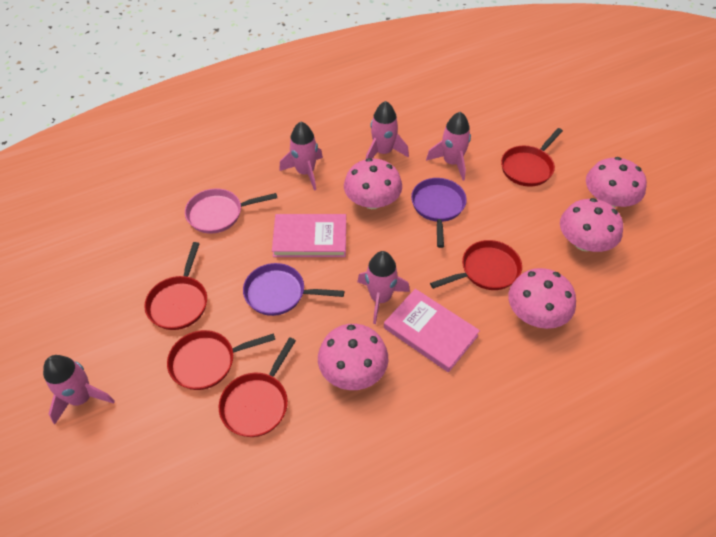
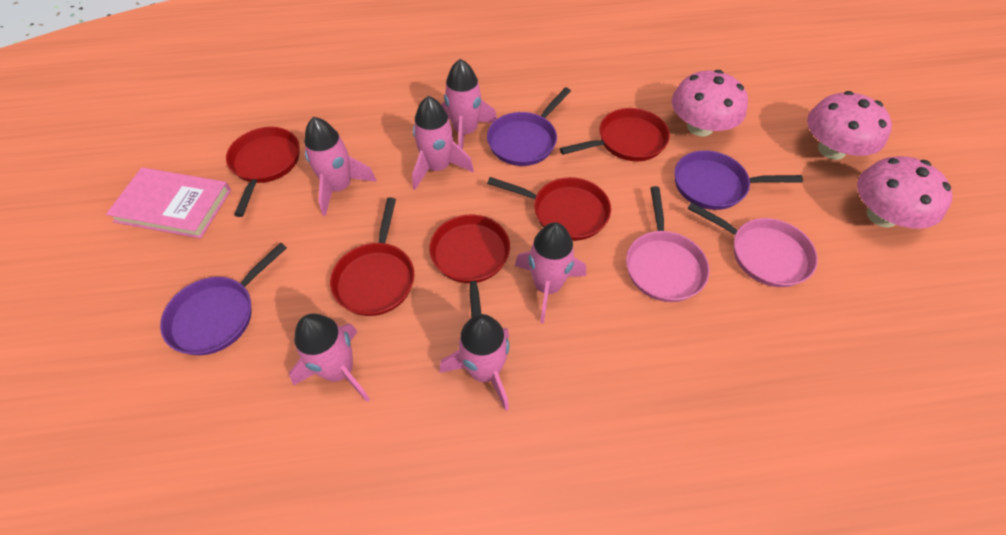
pink book: [272,214,346,257] [384,289,480,372] = 2 -> [106,167,231,239] = 1
pink mushroom: [318,324,388,390] [344,158,402,209] [508,268,576,329] [560,198,623,252] [586,157,647,208] = 5 -> [672,70,748,136] [807,91,892,160] [857,156,953,229] = 3
pink pan: [185,188,277,234] = 1 -> [626,186,710,302] [687,202,818,287] = 2
pink rocket: [43,355,115,424] [279,122,323,191] [357,251,410,324] [366,101,409,159] [426,112,471,181] = 5 -> [289,314,370,402] [304,117,377,216] [412,96,474,190] [440,314,510,411] [441,59,497,150] [515,222,586,323] = 6
purple pan: [243,263,344,316] [411,178,467,248] = 2 -> [160,243,287,355] [487,87,571,166] [674,150,803,210] = 3

